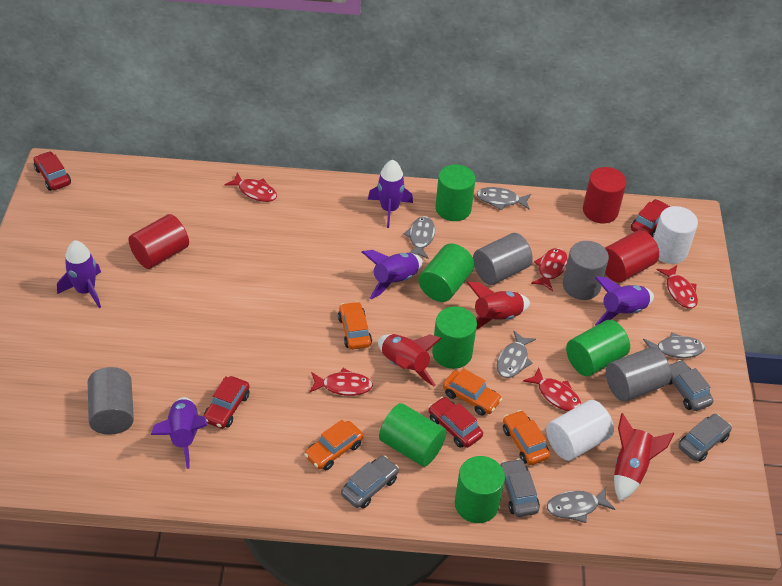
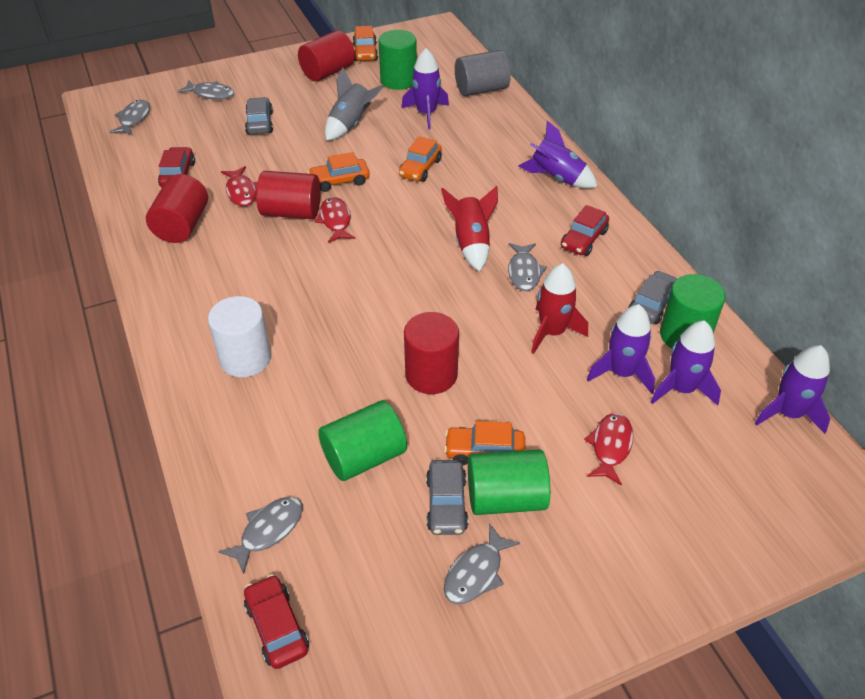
green cylinder: [379,403,446,467] [418,243,475,302] [432,307,477,369] [435,164,475,221] [455,456,505,523] [566,320,630,376] = 6 -> [318,400,407,481] [378,30,417,90] [468,449,550,515] [660,274,726,349] = 4
grey car: [341,455,399,508] [501,458,540,517] [669,360,714,411] [678,414,732,462] = 4 -> [245,97,273,134] [426,460,468,535] [628,271,678,324] = 3
grey cylinder: [88,367,134,435] [473,233,533,285] [563,241,609,300] [606,347,671,402] = 4 -> [455,50,511,96] = 1
grey rocket: none = 0 -> [325,68,384,141] = 1
red car: [33,151,71,191] [204,376,250,429] [428,397,483,448] [631,199,671,237] = 4 -> [158,147,195,187] [244,574,309,669] [561,205,609,256] = 3
red cylinder: [128,214,189,269] [583,167,627,223] [605,230,659,282] = 3 -> [146,174,208,243] [256,171,321,219] [298,30,355,82] [404,312,459,394] = 4
red fish: [225,172,277,202] [309,368,373,396] [523,367,581,411] [531,248,568,291] [657,265,698,309] = 5 -> [221,166,257,206] [315,197,355,243] [584,413,633,486] = 3
red rocket: [378,334,442,386] [466,282,530,329] [614,413,674,501] = 3 -> [441,186,498,272] [531,263,588,354] = 2
white cylinder: [546,400,614,461] [653,206,698,264] = 2 -> [208,296,271,377] = 1

